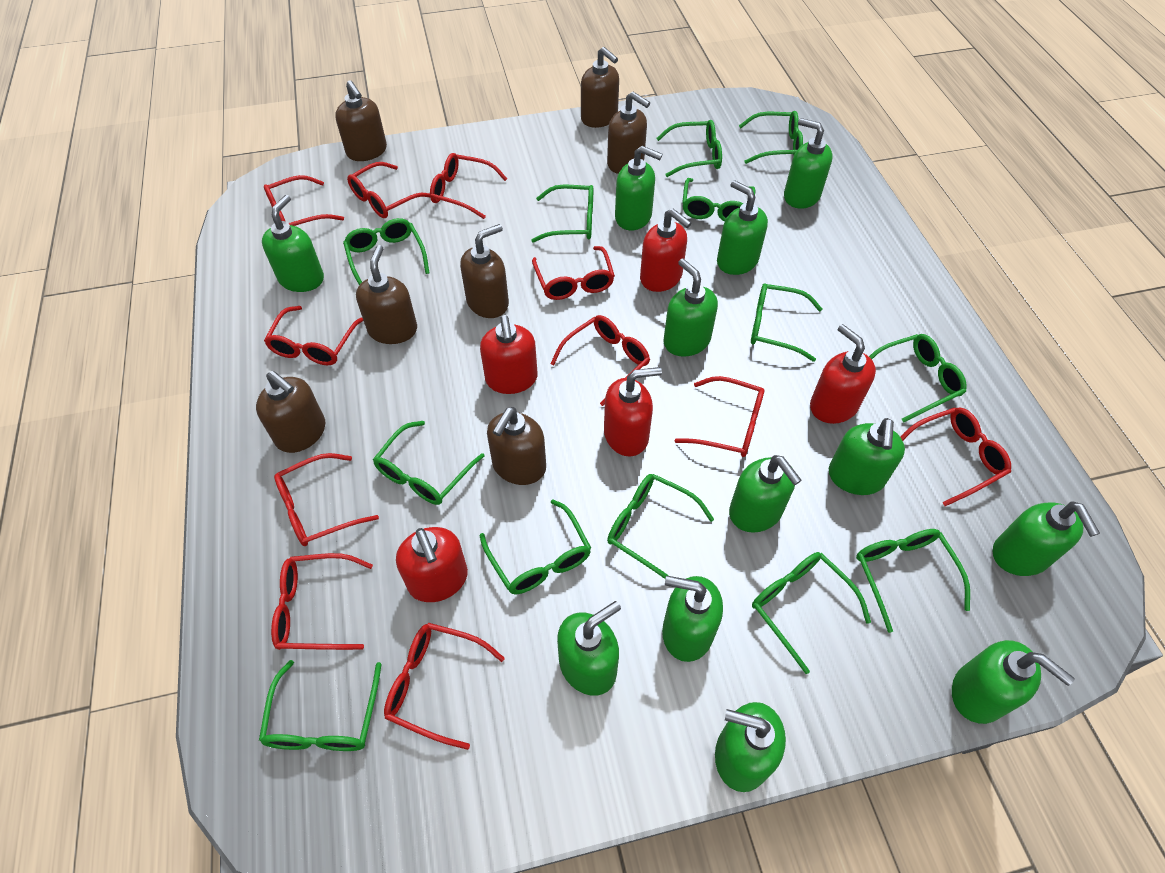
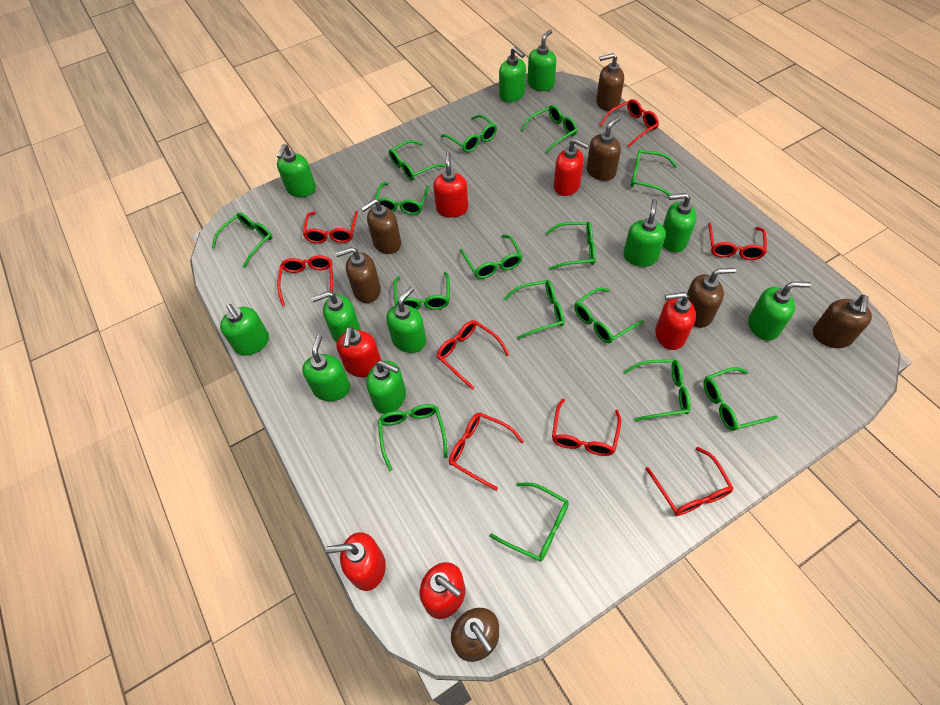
green glasses: [259,660,382,751] [343,218,429,285] [373,421,485,505] [480,499,591,594] [531,184,593,243] [607,474,714,579] [656,120,722,177] [682,178,756,222] [739,111,803,164] [751,283,822,362] [752,552,871,674] [856,529,970,633] [869,334,967,423] = 13 -> [212,212,273,268] [375,182,430,215] [378,404,447,471] [389,140,446,181] [393,272,450,310] [441,115,497,153] [460,235,523,279] [490,482,569,562] [504,280,564,339] [520,105,577,153] [546,222,596,270] [574,288,644,343] [624,359,691,421] [631,149,677,196] [703,367,778,431] = 15
green soap dispenser: [262,195,324,292] [557,601,621,696] [615,146,663,230] [662,576,723,662] [663,258,718,357] [715,702,786,792] [717,180,768,275] [729,455,802,533] [784,118,832,209] [829,418,905,495] [952,640,1075,724] [993,502,1100,576] = 12 -> [220,304,269,356] [277,144,316,197] [302,334,350,401] [311,291,361,343] [366,360,406,414] [386,287,426,353] [499,47,526,102] [528,29,556,91] [623,199,666,267] [663,193,697,252] [748,282,811,341] = 11
red glasses: [264,175,344,226] [264,306,363,365] [271,553,373,650] [274,453,379,546] [347,162,430,218] [384,623,505,750] [430,153,507,219] [532,246,615,300] [550,315,650,406] [674,376,764,457] [901,407,1011,506] = 11 -> [277,255,333,306] [303,211,358,243] [437,320,509,390] [449,412,524,491] [552,399,621,456] [600,99,659,148] [646,447,733,516] [708,222,767,260] = 8
red soap dispenser: [396,527,468,602] [480,315,538,394] [604,367,662,457] [640,209,691,292] [810,324,876,424] = 5 -> [325,532,386,591] [336,327,381,377] [420,562,465,619] [433,152,468,218] [554,138,589,196] [655,292,696,350] = 6

